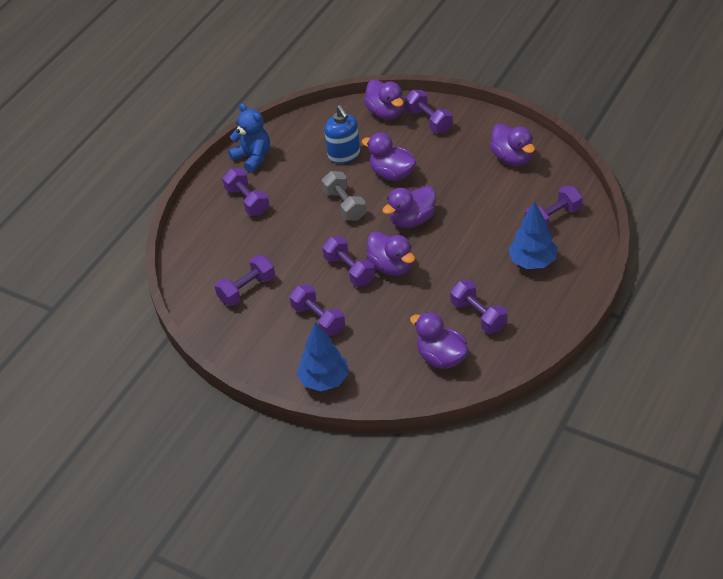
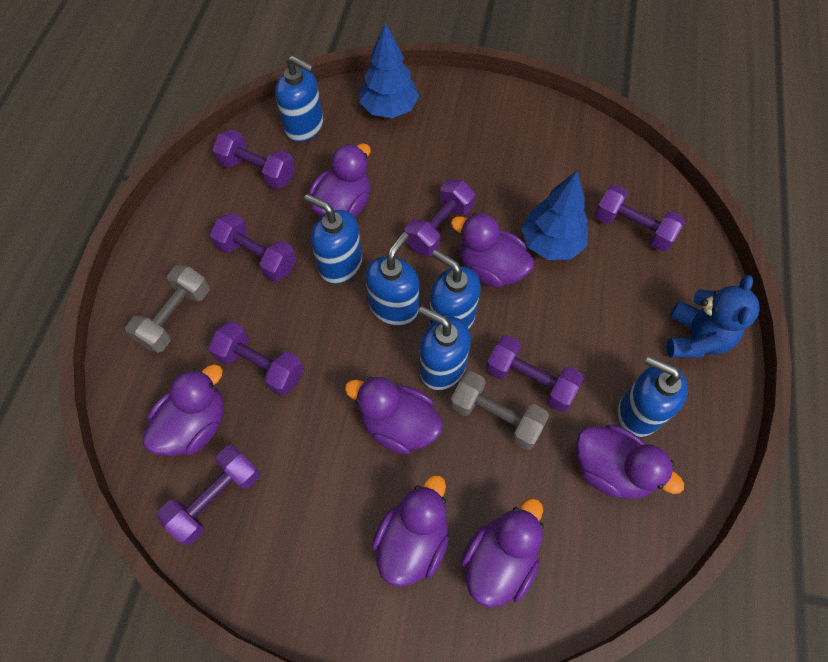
blue soap dispenser: [324,105,360,164] = 1 -> [275,56,323,142] [304,194,362,284] [365,232,419,326] [418,306,471,391] [429,250,481,329] [617,356,688,437] = 6
grey dumbbell: [322,171,366,221] = 1 -> [125,265,210,353] [450,371,549,450] = 2
purple duck: [362,132,416,181] [364,79,404,120] [366,231,415,276] [382,186,436,228] [410,312,468,369] [490,123,535,166] = 6 -> [142,364,224,456] [309,144,371,217] [345,376,443,455] [372,475,449,587] [451,213,535,288] [461,498,544,607] [576,425,684,499] = 7

